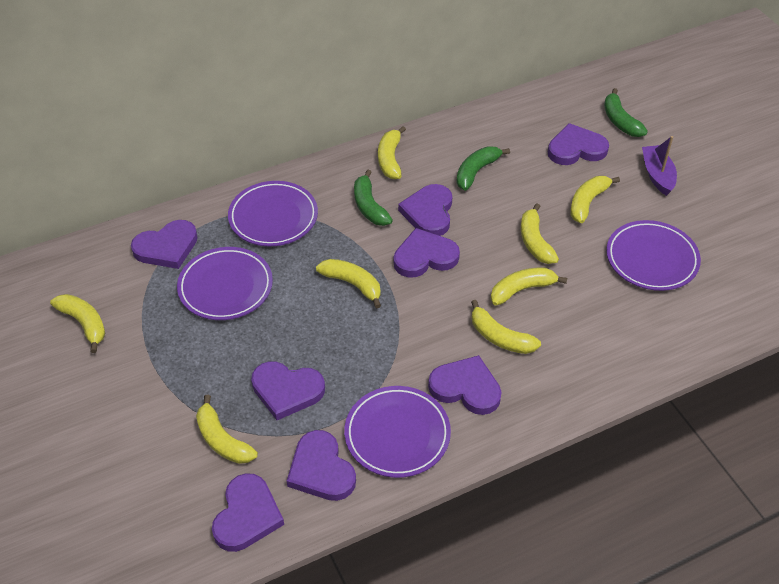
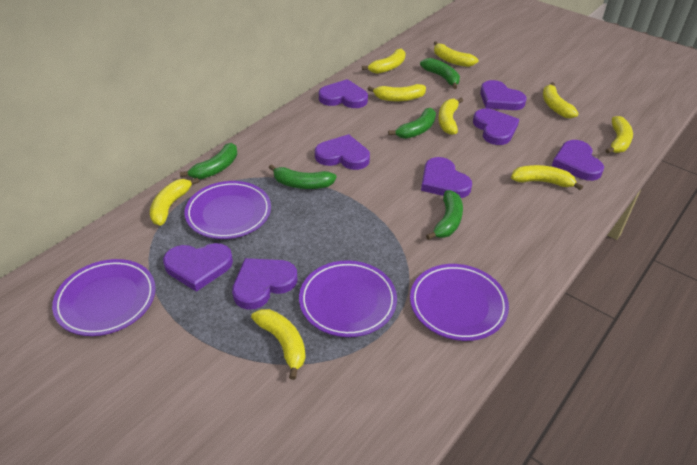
green banana: [354,170,393,226] [456,146,510,191] [604,88,648,137] = 3 -> [180,143,237,179] [269,164,337,189] [388,108,436,139] [420,58,460,89] [426,190,463,240] = 5
purple boat: [642,136,677,196] = 1 -> none = 0
yellow banana: [50,294,105,353] [196,395,258,464] [316,259,381,308] [378,126,406,179] [471,300,541,354] [491,268,567,306] [521,203,559,264] [570,176,620,223] = 8 -> [150,178,199,226] [251,309,306,380] [362,49,406,74] [368,84,426,101] [434,41,478,67] [438,98,463,135] [511,165,583,190] [543,82,579,118] [606,116,633,154] = 9

